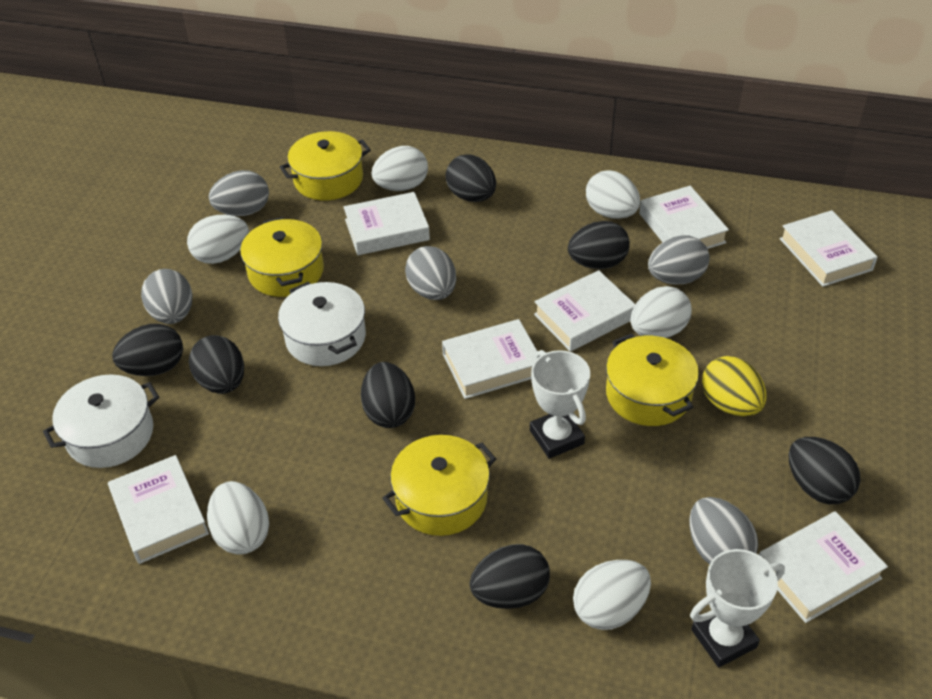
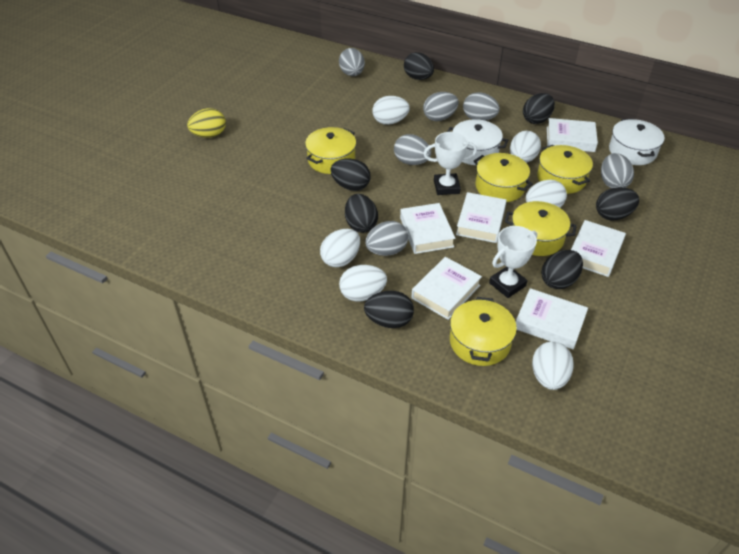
grey egg: [141,269,192,324] [209,170,269,216] [405,246,456,300] [648,235,710,285] [689,497,758,565] = 5 -> [339,48,365,76] [365,221,408,256] [394,134,431,165] [423,92,458,121] [463,92,500,121] [601,153,634,188] = 6
white book: [108,455,209,564] [343,192,430,255] [442,319,537,399] [534,270,635,352] [639,186,729,249] [759,511,888,623] [779,210,878,287] = 7 -> [400,203,455,254] [411,257,482,320] [456,192,507,243] [516,288,588,349] [547,118,598,152] [571,220,626,277] = 6
yellow pot: [240,217,324,297] [280,131,371,200] [382,435,496,536] [606,333,699,426] = 4 -> [305,127,356,174] [450,297,517,366] [474,153,533,202] [505,201,577,256] [537,145,593,194] = 5

